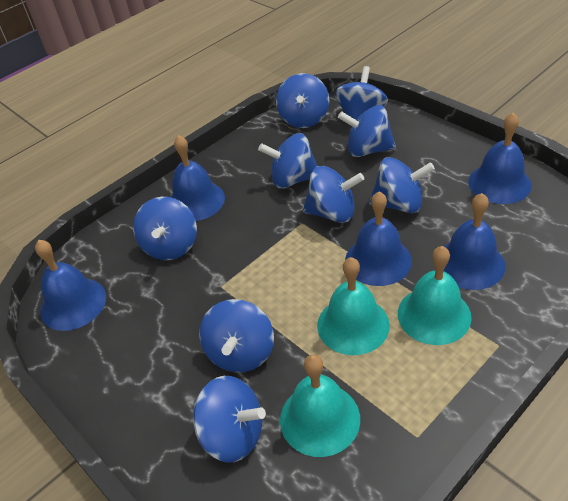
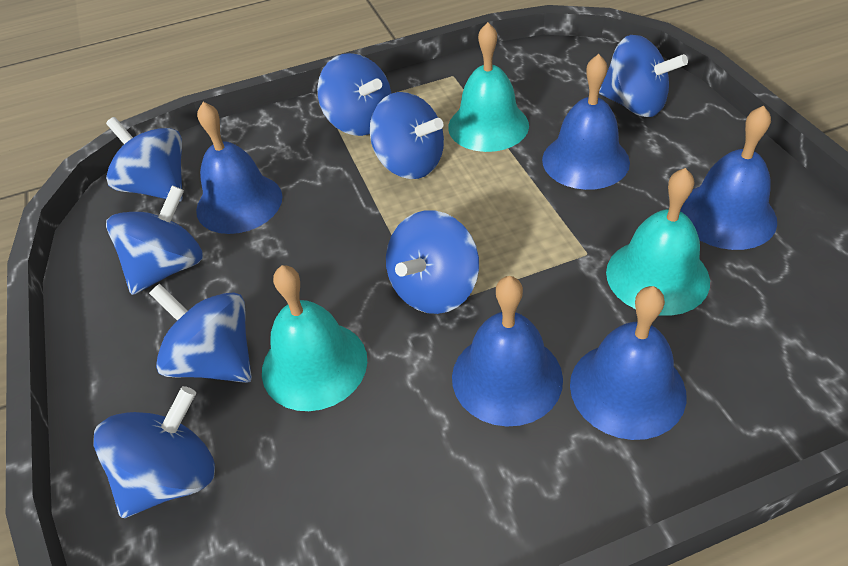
blue spinning top: [133,197,197,260] [193,376,266,463] [199,299,274,373] [258,133,317,188] [276,73,329,128] [303,166,364,223] [334,66,388,120] [338,105,396,157] [369,157,435,213] = 9 -> [94,386,215,518] [106,117,183,202] [106,185,203,295] [149,284,252,383] [317,53,391,136] [370,92,444,179] [386,210,479,314] [599,35,688,117] = 8

